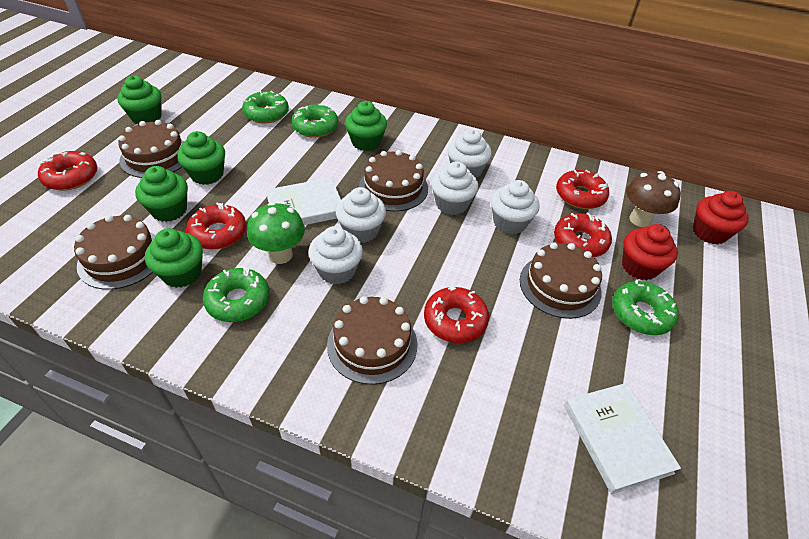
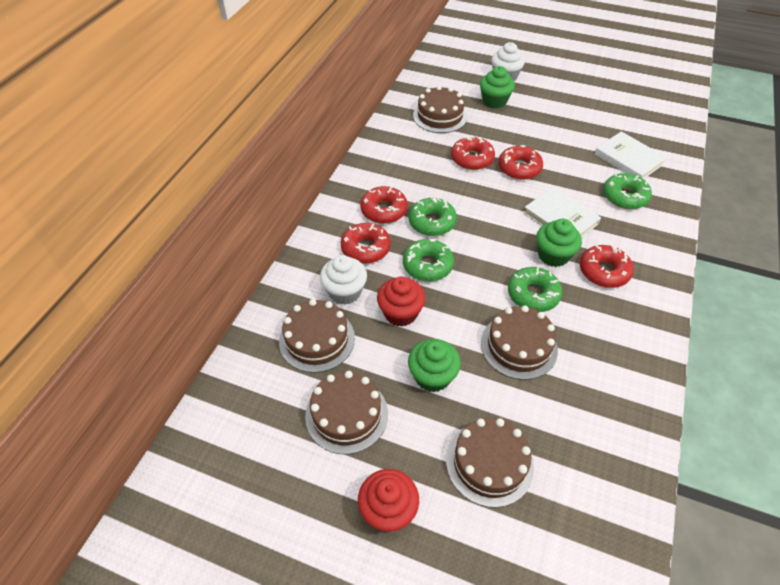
brown mushroom: [626,171,681,227] = 1 -> none = 0
green cupcake: [117,75,161,124] [135,166,188,222] [145,228,203,288] [177,131,225,185] [345,101,387,151] = 5 -> [408,339,461,392] [480,66,515,108] [536,219,582,267] = 3
green mushroom: [247,202,305,264] = 1 -> none = 0
white cupcake: [308,226,363,284] [336,187,386,243] [431,161,478,215] [447,129,492,178] [491,180,540,234] = 5 -> [320,255,367,305] [491,42,525,81] = 2

